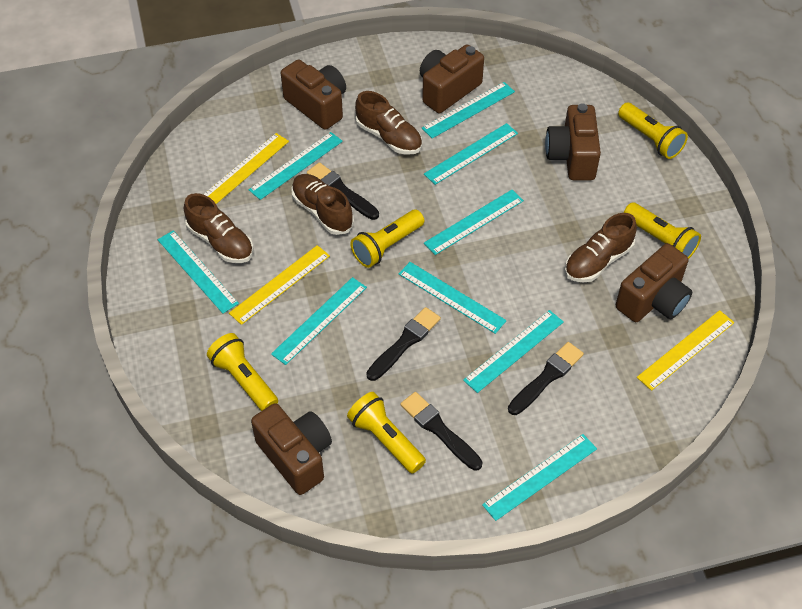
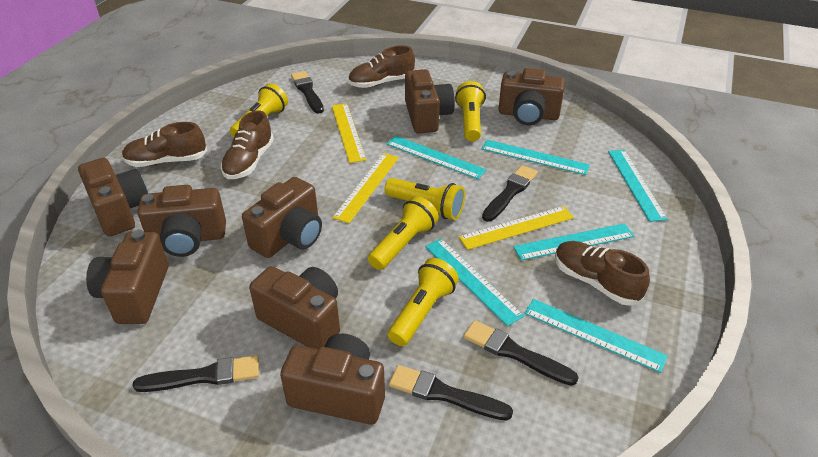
black brush: [307,162,379,220] [366,307,441,381] [400,392,482,471] [508,342,584,415] = 4 -> [133,355,259,392] [291,71,324,114] [389,365,513,421] [464,320,579,386] [482,165,538,222] = 5
brown camera: [251,403,332,495] [281,59,346,130] [420,44,484,113] [545,103,601,180] [616,243,692,322] = 5 -> [78,158,148,237] [86,230,168,324] [137,185,226,257] [242,177,322,258] [249,266,340,349] [280,333,385,425] [405,69,455,134] [499,68,565,125] = 8
turquoise ruler: [158,231,239,314] [248,132,343,200] [271,277,367,365] [399,262,507,334] [422,82,515,138] [424,123,518,185] [424,190,524,255] [463,310,564,393] [482,434,597,521] = 9 -> [387,136,487,179] [425,239,524,326] [482,140,590,175] [513,223,634,261] [524,299,668,373] [608,150,668,222] = 6

